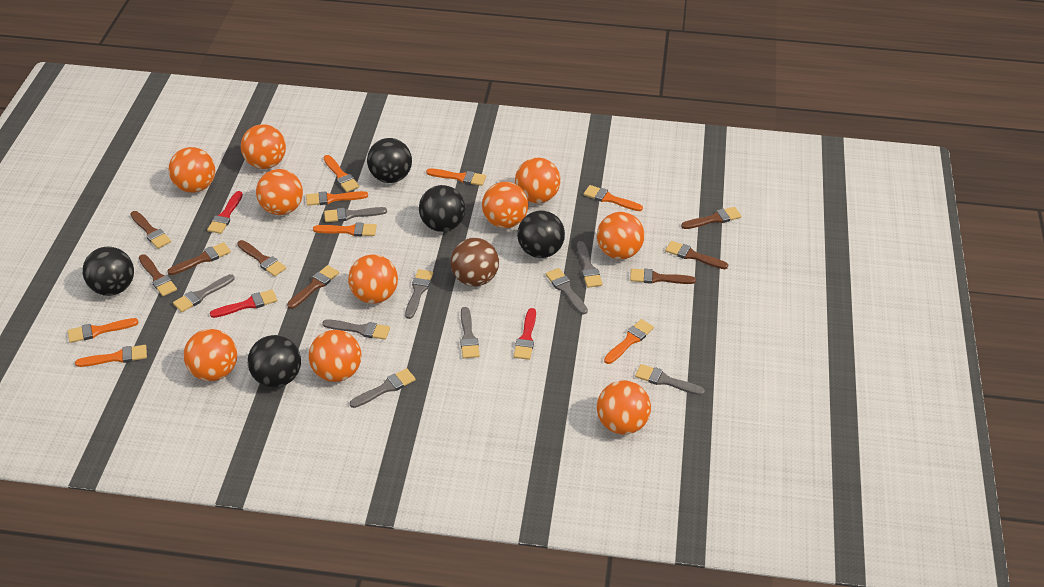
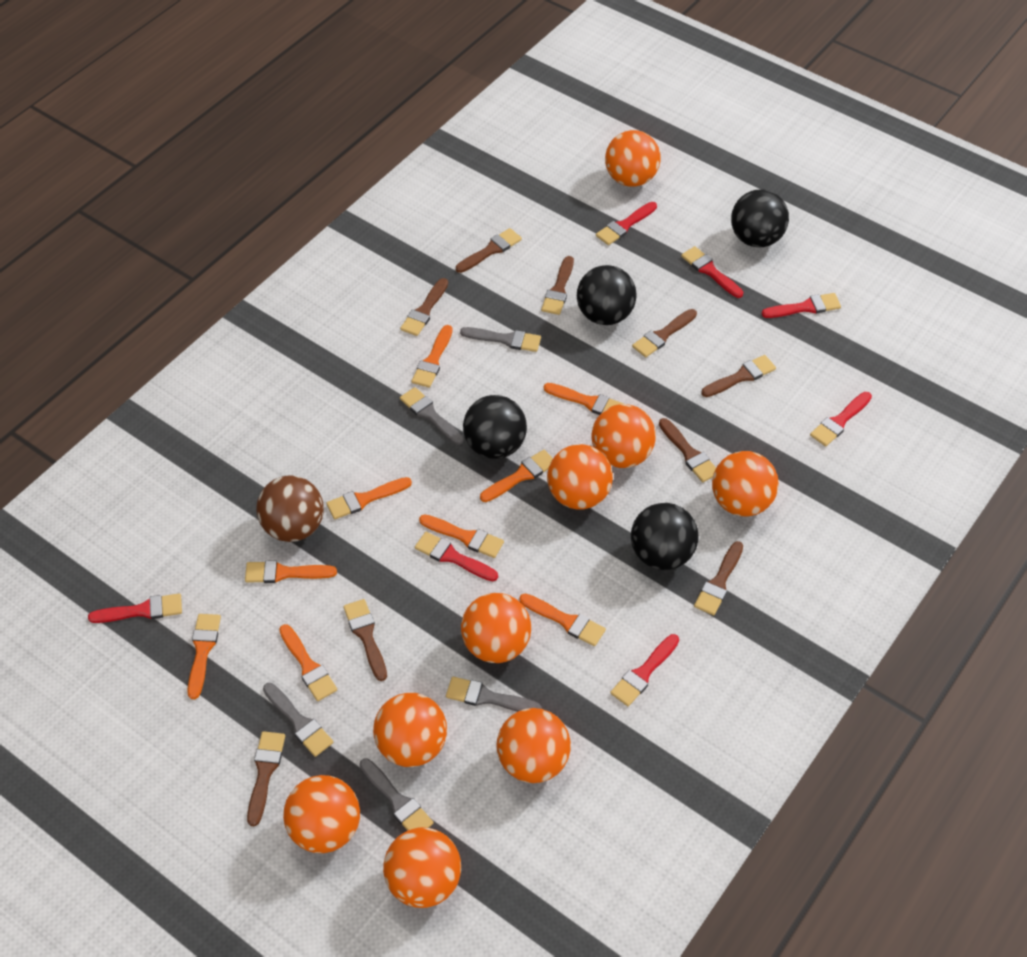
black ball: [83,246,134,296] [248,335,301,388] [367,138,412,183] [419,185,466,232] [517,210,565,258] = 5 -> [463,395,527,459] [577,265,637,325] [631,503,699,570] [731,189,789,247] = 4
brown brush: [131,211,171,249] [139,254,177,296] [167,242,231,275] [237,240,286,277] [287,265,339,309] [630,269,696,284] [665,241,728,269] [681,207,741,229] = 8 -> [247,731,285,826] [343,599,387,681] [400,278,448,336] [456,228,522,273] [541,256,574,315] [632,309,697,357] [659,418,716,482] [694,541,743,615] [701,355,776,397] = 9
grey brush: [173,274,234,312] [323,319,390,340] [324,207,387,222] [350,368,416,408] [405,269,433,319] [460,307,480,358] [546,268,588,314] [577,241,603,288] [635,364,705,395] = 9 -> [263,683,333,757] [359,758,433,831] [400,387,464,445] [446,677,542,712] [460,327,541,352] = 5
orange ball: [169,147,215,193] [184,329,237,381] [241,124,286,169] [256,169,303,215] [309,330,362,382] [348,254,398,304] [482,182,528,228] [515,158,561,203] [597,212,644,259] [597,380,651,435] = 10 -> [283,775,360,853] [373,693,447,767] [383,827,461,908] [461,593,531,663] [497,708,571,783] [547,444,613,510] [591,404,656,468] [605,130,661,187] [712,451,779,516] = 9
orange brush: [68,318,138,343] [75,345,147,367] [306,191,368,206] [313,223,377,236] [324,155,359,192] [426,168,486,186] [584,185,643,211] [604,319,654,364] = 8 -> [187,614,221,699] [245,561,337,583] [279,624,337,701] [326,477,412,519] [411,325,453,388] [419,514,504,558] [480,450,553,502] [519,594,606,646] [544,383,624,415] = 9
red brush: [207,191,243,234] [210,289,277,318] [514,308,536,360] = 3 -> [88,593,182,623] [415,532,498,581] [596,202,657,245] [610,634,679,706] [681,246,743,298] [762,293,841,318] [810,392,872,446] = 7

